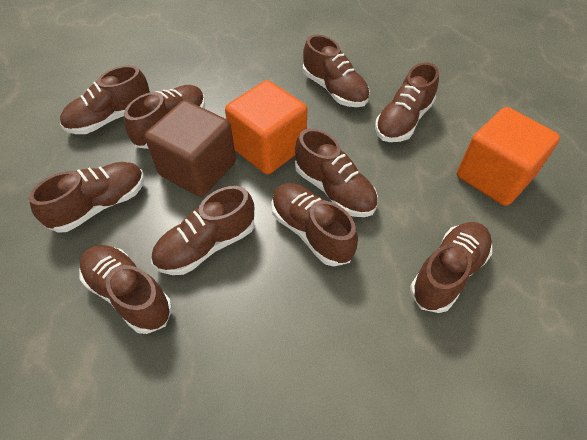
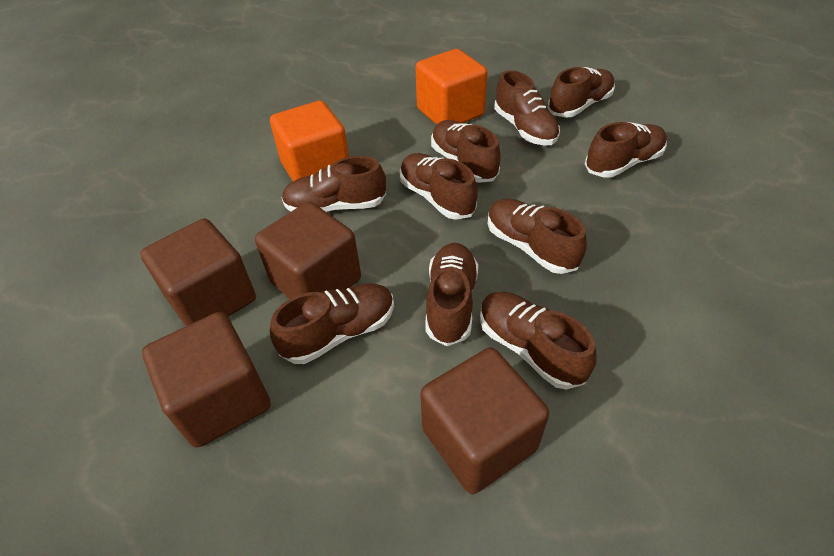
brown cube: [145,100,236,197] = 1 -> [140,219,256,326] [142,312,271,448] [255,202,361,299] [420,348,549,494] = 4

